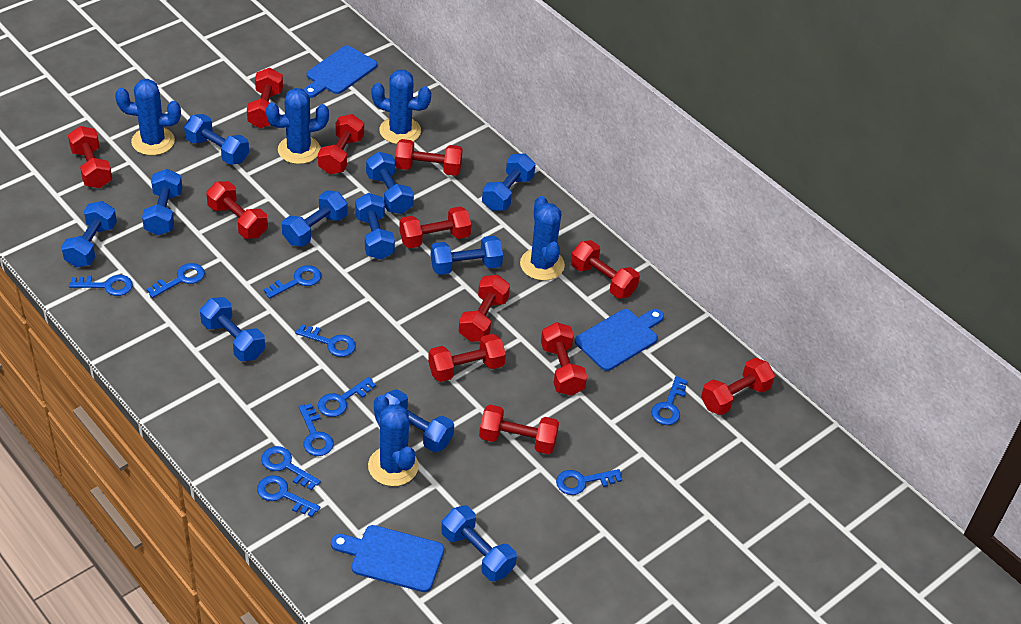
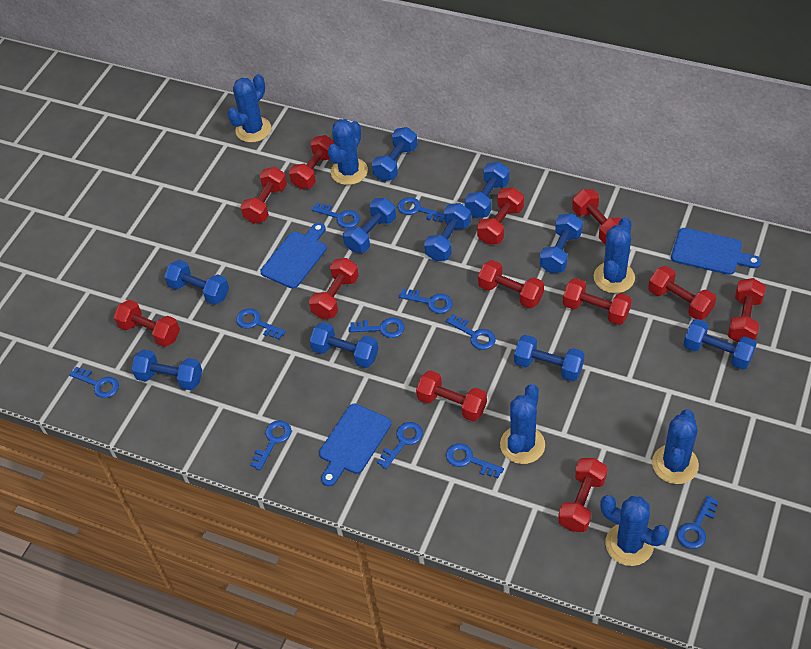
blue cactus: [115,79,181,155] [266,88,329,164] [368,395,419,486] [371,70,431,144] [520,196,565,281] = 5 -> [227,74,271,143] [328,119,368,185] [500,384,545,464] [594,217,635,293] [600,495,669,566] [652,409,699,484] = 6
blue dumbbell: [61,201,117,267] [142,169,182,235] [184,114,249,165] [200,297,265,361] [282,190,347,247] [355,193,395,259] [366,152,414,214] [384,389,454,453] [431,236,503,275] [441,505,517,581] [482,153,535,211] = 11 -> [131,349,202,390] [164,260,229,305] [310,322,378,368] [343,198,396,253] [372,127,418,181] [424,203,471,261] [465,162,510,218] [514,335,585,381] [540,213,583,273] [683,319,757,370] = 10
blue key: [69,275,133,296] [146,263,205,298] [257,475,320,517] [261,446,321,490] [264,265,321,299] [295,324,356,357] [299,403,334,456] [318,377,376,417] [556,469,622,495] [651,376,687,425] = 10 -> [69,367,119,398] [236,308,286,339] [250,420,291,470] [312,203,360,228] [349,318,405,338] [377,422,423,469] [398,197,444,222] [399,289,453,314] [446,314,496,350] [446,443,504,478] [677,495,719,549] = 11

